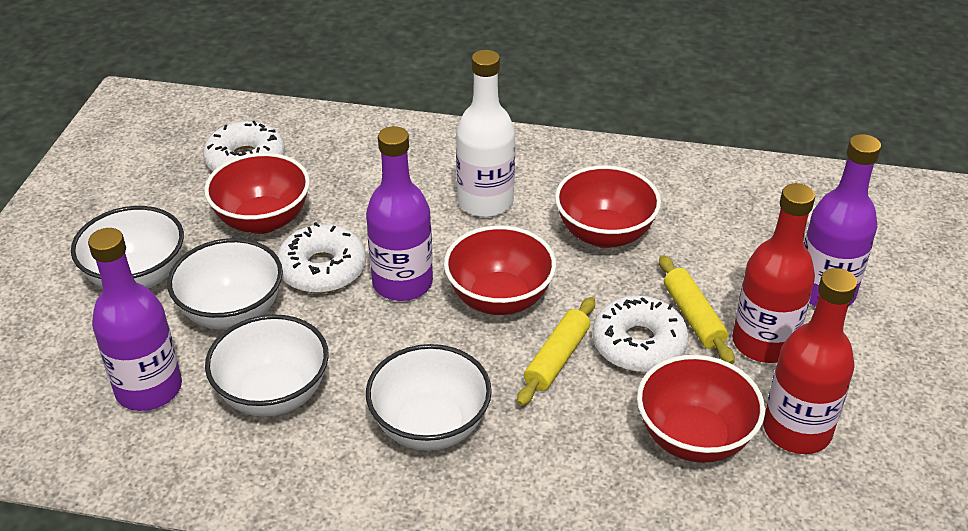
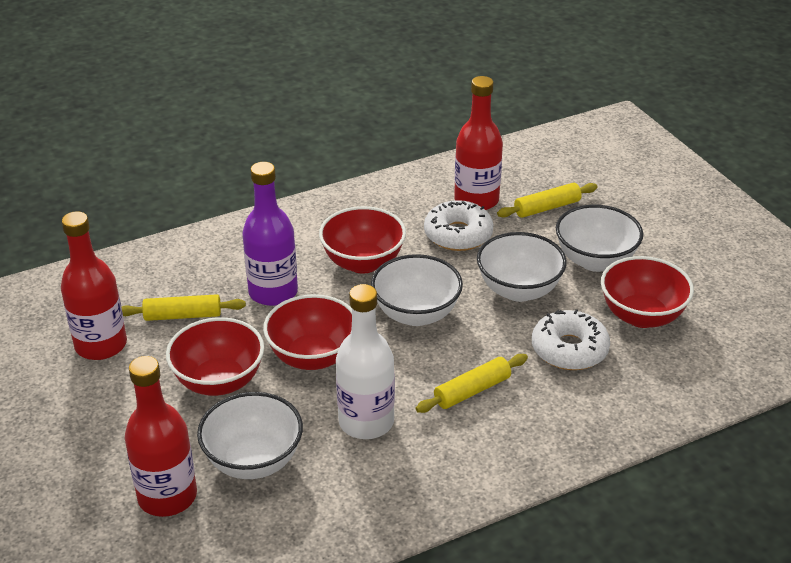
purple bottle: [88,228,182,411] [366,126,433,301] [804,134,881,307] = 3 -> [242,162,298,306] = 1
red bottle: [732,183,815,363] [763,268,857,454] = 2 -> [61,211,127,360] [125,356,197,517] [454,76,503,210] = 3
white donut: [203,121,285,171] [277,222,366,293] [592,296,689,372] = 3 -> [424,200,493,251] [532,309,610,370] = 2
yellow rolling pin: [517,297,595,406] [659,255,735,364] = 2 -> [122,294,246,321] [415,354,528,413] [497,183,598,218] = 3

